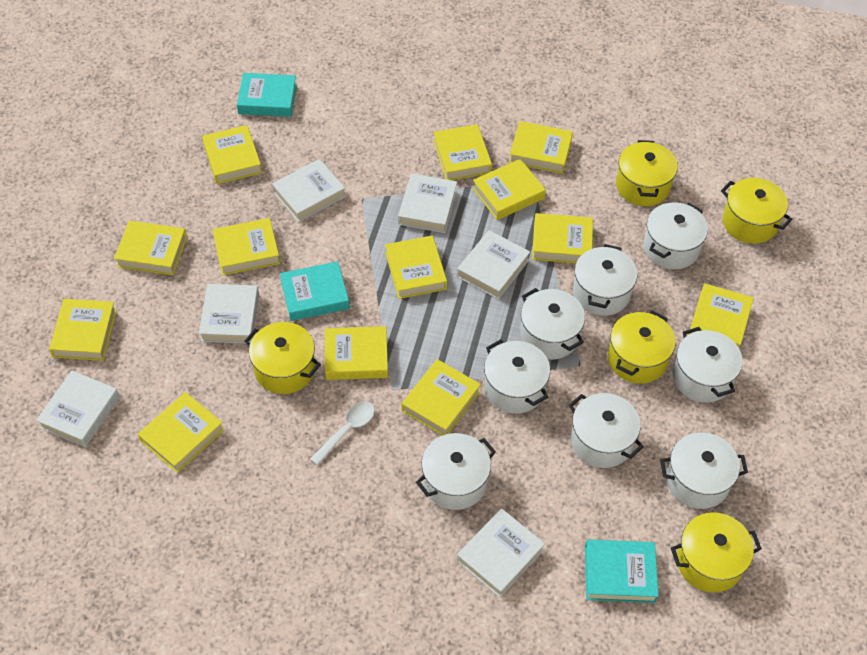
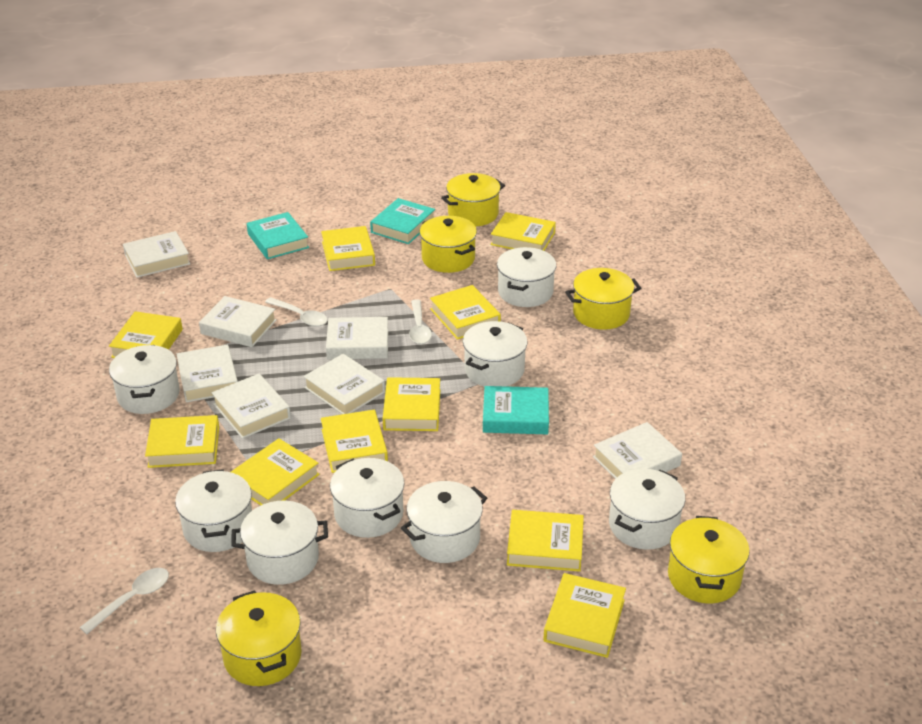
white book: [36,370,120,447] [199,284,259,343] [272,159,346,222] [398,173,457,233] [457,230,530,299] [457,509,545,597] = 6 -> [123,231,190,278] [177,345,238,402] [199,296,277,347] [212,374,291,439] [303,354,385,414] [326,317,388,360] [593,422,682,479] = 7
white spoon: [310,401,375,465] = 1 -> [79,568,169,634] [265,297,328,327] [409,299,432,344] = 3
yellow book: [49,299,117,361] [114,221,187,275] [138,392,224,473] [202,125,262,184] [213,218,280,275] [325,326,388,380] [385,235,447,299] [402,359,481,436] [433,124,492,180] [472,159,546,220] [509,121,573,174] [532,213,593,263] [688,283,754,348] = 13 -> [109,311,183,358] [145,415,219,468] [231,438,320,505] [321,226,375,271] [321,410,388,473] [383,377,440,431] [430,285,501,340] [490,212,556,251] [507,510,584,572] [543,573,626,658] = 10

